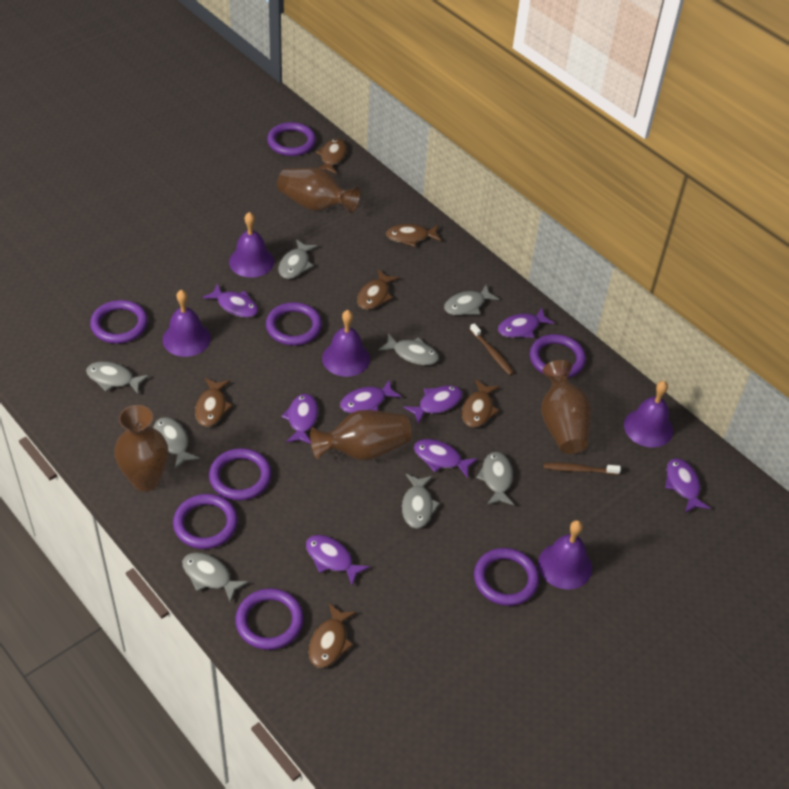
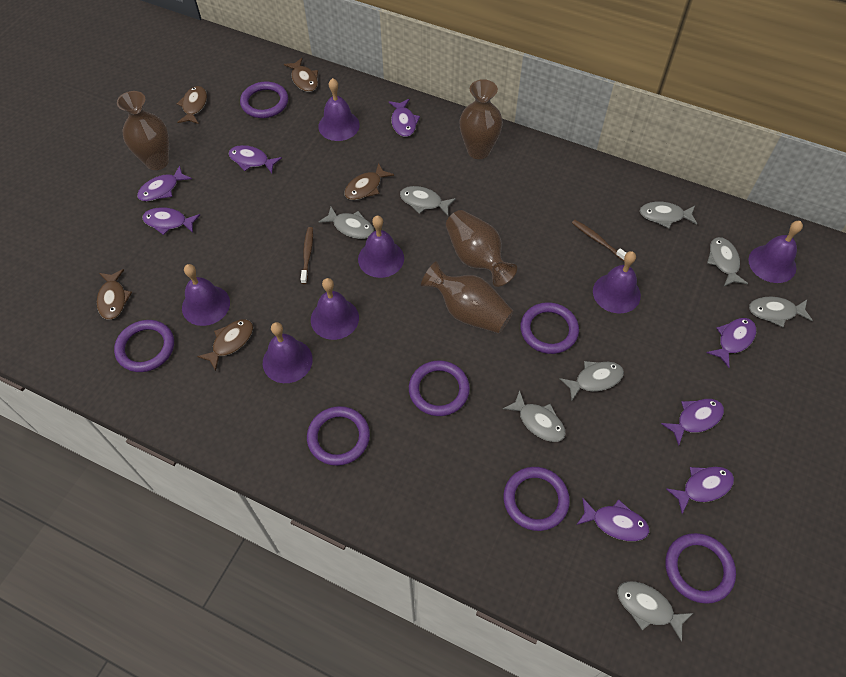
brown fish: [195,378,233,427] [309,603,356,668] [316,139,347,174] [357,269,399,310] [386,224,441,247] [462,380,500,428] = 6 -> [97,269,132,320] [177,86,207,124] [197,319,253,371] [284,58,318,92] [344,163,394,200] = 5
purple bell: [162,290,211,357] [229,212,274,278] [322,310,370,377] [538,520,592,589] [624,381,673,447] = 5 -> [182,264,230,326] [263,322,313,383] [311,278,359,340] [318,78,360,141] [358,216,404,278] [593,251,641,313] [748,221,803,283] = 7
purple ring: [90,300,148,344] [173,494,238,549] [209,448,272,500] [235,588,304,650] [266,302,322,346] [267,122,316,156] [474,548,539,606] [530,334,586,378] = 8 -> [114,320,174,372] [240,82,288,118] [307,406,370,466] [409,360,470,416] [503,467,570,531] [520,302,579,354] [665,533,736,604] = 7

